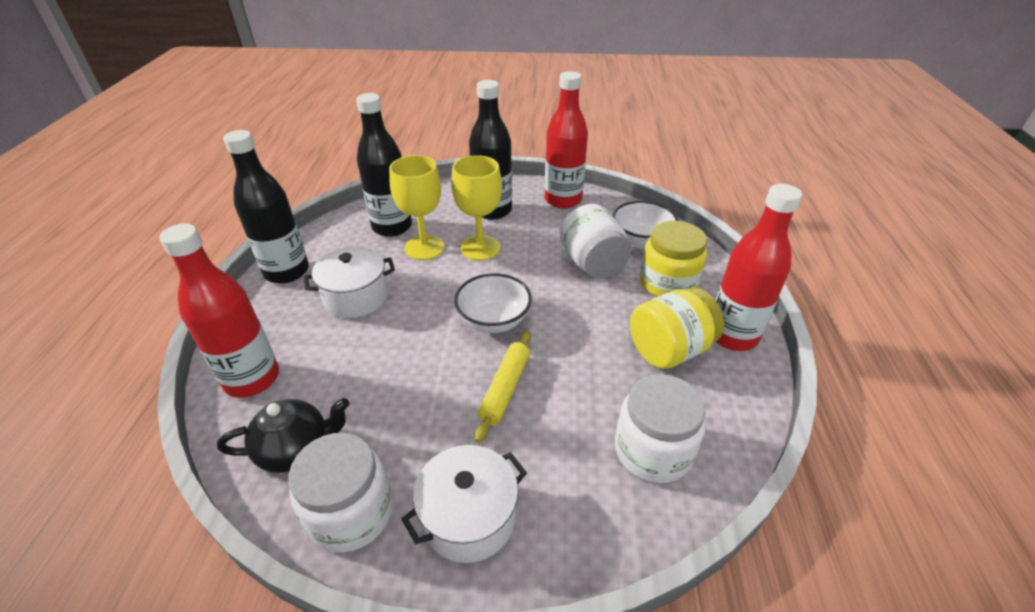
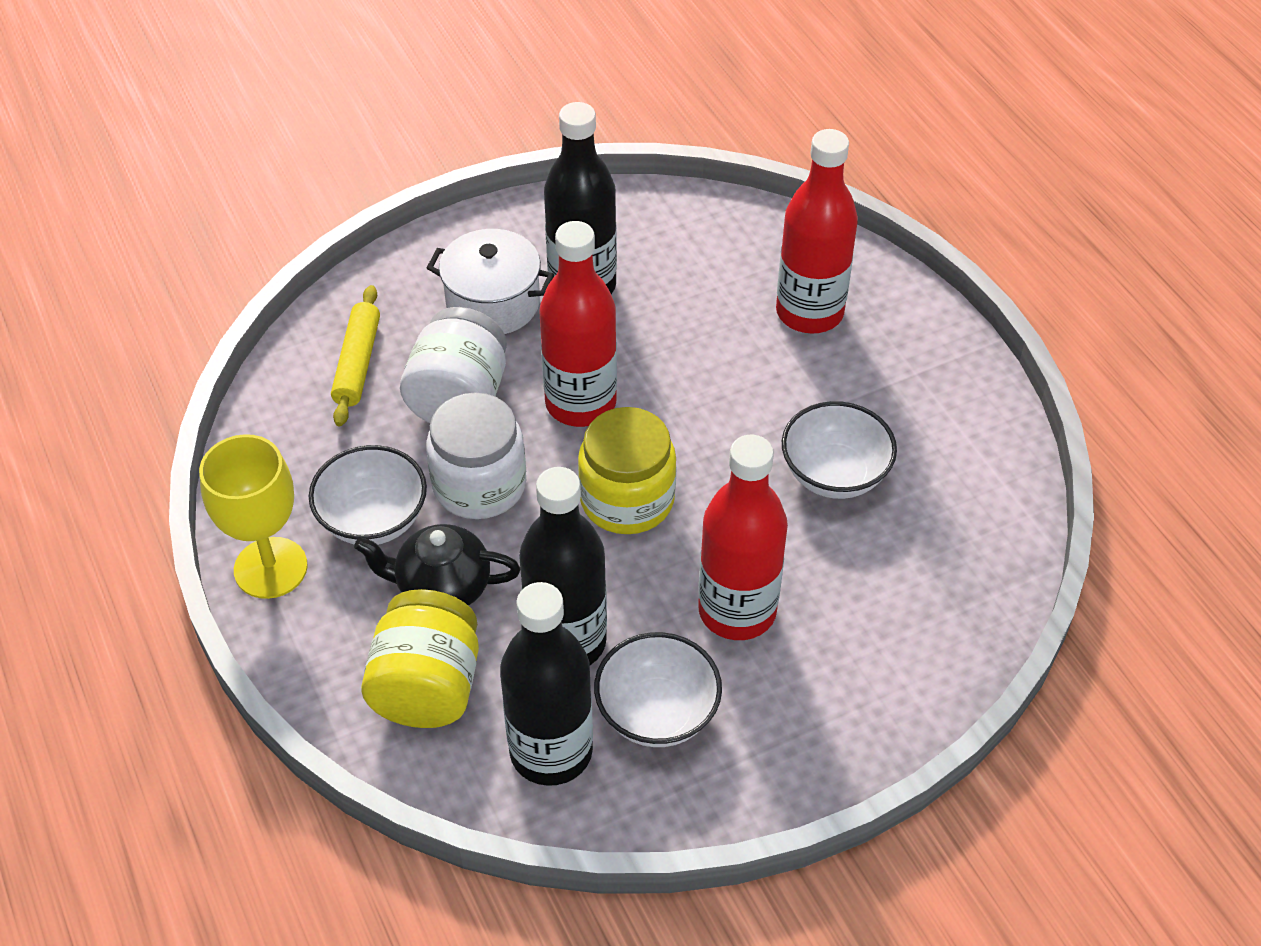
white bowl: [454,273,532,333] [613,201,678,248] = 2 -> [309,445,427,545] [594,632,722,747] [782,401,897,499] = 3
white jar: [289,433,393,553] [560,204,631,278] [615,374,706,483] = 3 -> [400,307,507,423] [426,392,526,519] = 2
white pot: [304,246,395,318] [401,445,527,563] = 2 -> [427,229,554,334] = 1
yellow goblet: [389,155,445,260] [451,155,502,260] = 2 -> [199,434,308,599] = 1

